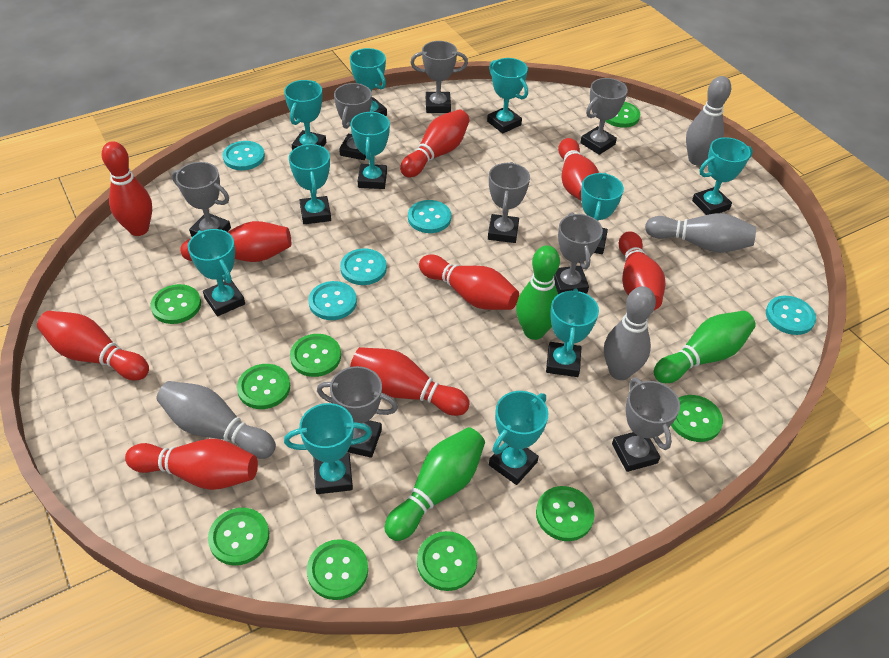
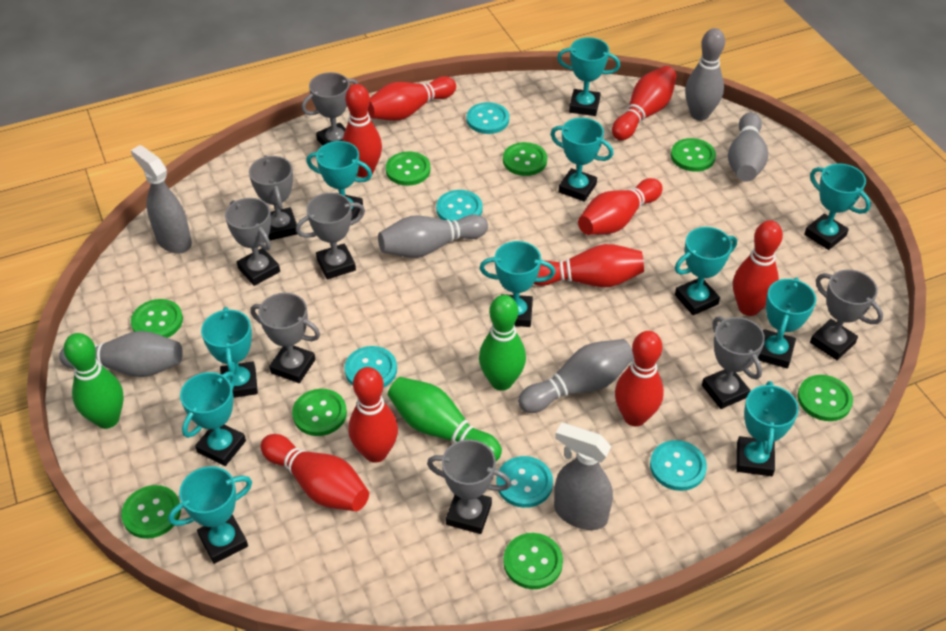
green button: [150,284,201,324] [208,508,269,566] [237,364,290,409] [290,334,341,377] [307,539,368,600] [417,531,477,591] [536,486,595,541] [605,102,640,128] [671,395,723,442] = 9 -> [121,485,181,539] [131,299,183,338] [292,389,347,436] [386,152,430,186] [503,142,547,176] [503,533,563,589] [671,138,716,172] [797,375,853,421] = 8
grey bowling pin: [156,381,276,459] [604,286,656,380] [645,213,756,253] [686,76,731,166] = 4 -> [59,331,183,377] [378,214,488,258] [518,339,634,413] [685,28,725,121] [728,112,768,182] = 5
grey spray bottle: none = 0 -> [131,145,192,254] [554,423,613,530] = 2

